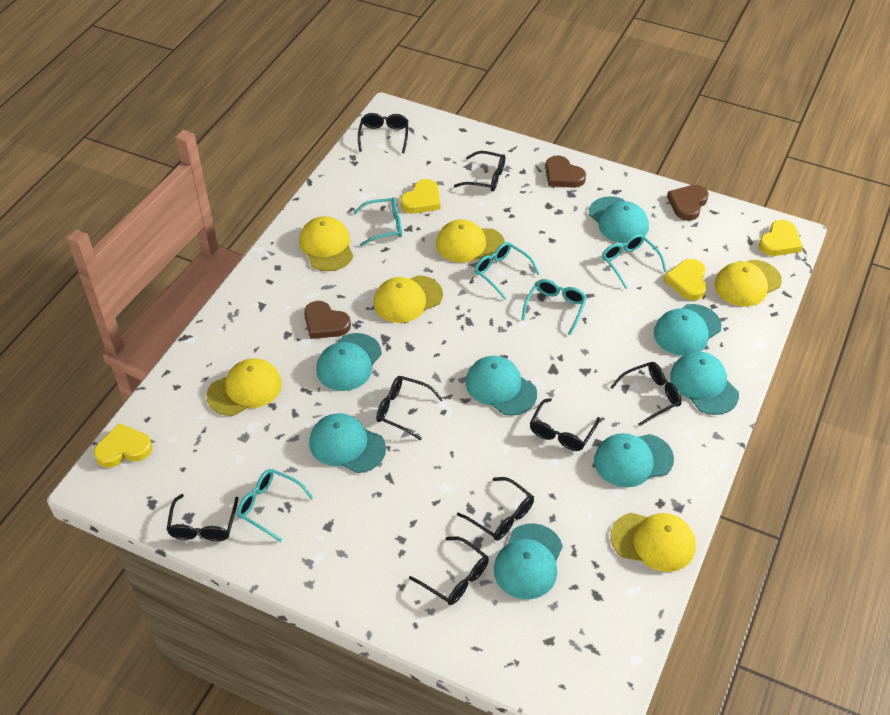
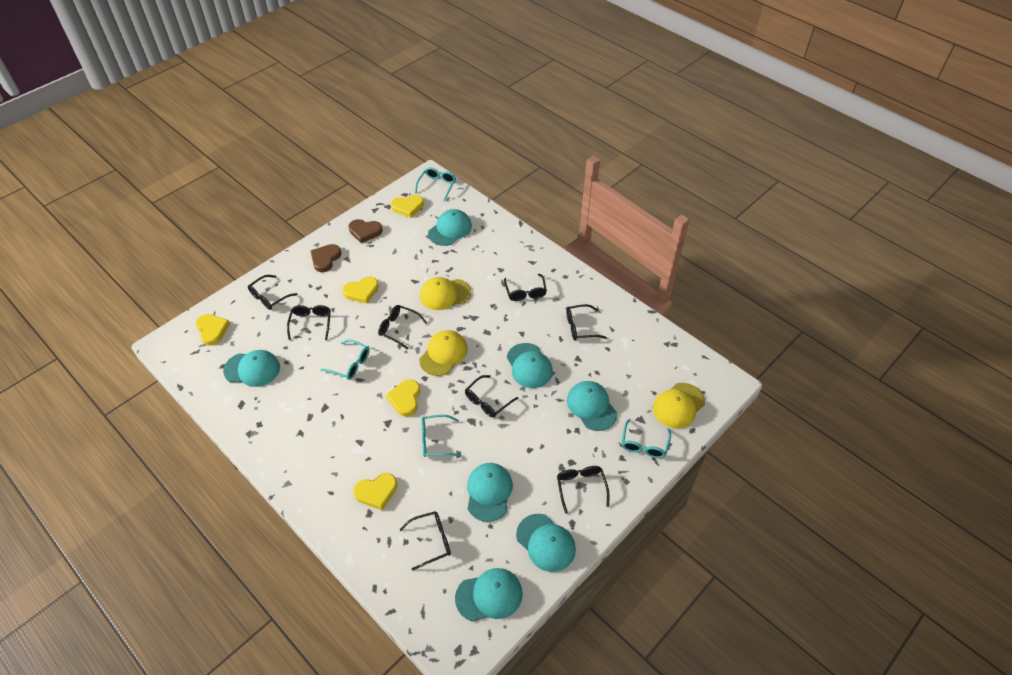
brown heart: [304,301,351,339] [546,155,586,188] [667,185,709,221] = 3 -> [310,244,341,272] [349,219,383,243] = 2
turquoise cap: [309,413,386,473] [316,333,382,391] [466,356,537,416] [494,523,563,599] [589,196,649,243] [594,433,674,487] [654,304,722,356] [670,352,739,415] = 8 -> [223,350,280,387] [428,209,472,246] [455,568,523,622] [467,463,513,522] [507,343,553,388] [516,514,576,572] [567,381,617,431] = 7
turquoise glasses: [237,469,314,542] [354,198,402,246] [474,242,540,299] [522,279,587,336] [602,234,666,289] = 5 -> [320,340,370,380] [415,167,456,201] [421,415,461,457] [622,419,671,458] = 4
yellow cap: [207,358,282,416] [299,216,353,271] [373,275,443,323] [436,219,505,263] [611,513,696,572] [714,260,782,307] = 6 -> [419,330,468,376] [420,277,471,310] [653,383,705,428] = 3
yellow heart: [94,423,152,468] [401,179,440,214] [664,259,707,300] [759,220,803,256] = 4 -> [196,314,230,346] [342,276,379,304] [353,473,397,510] [386,379,420,417] [391,195,424,218] = 5

